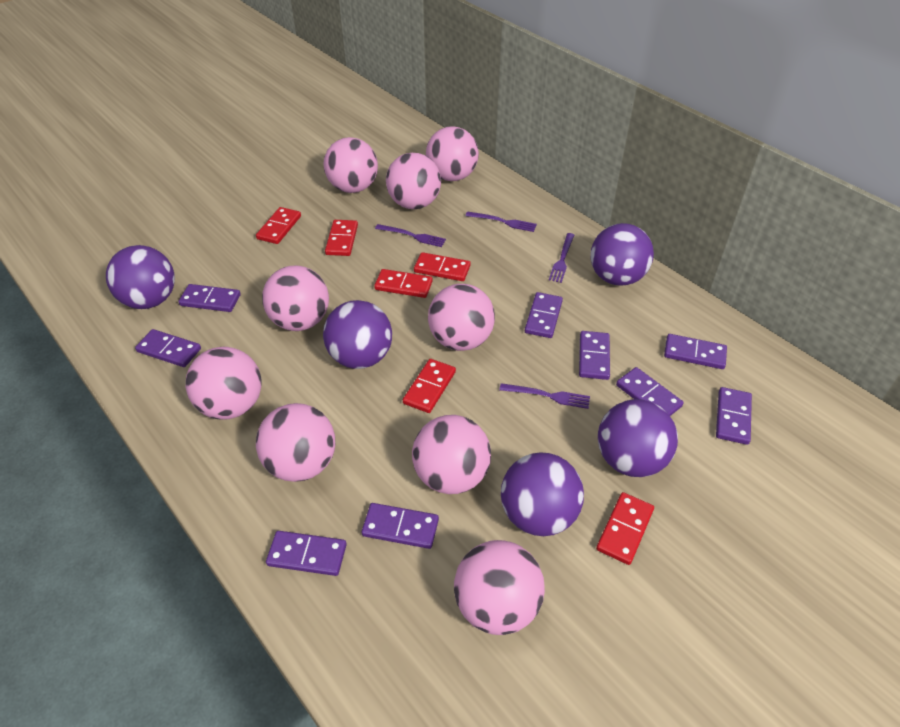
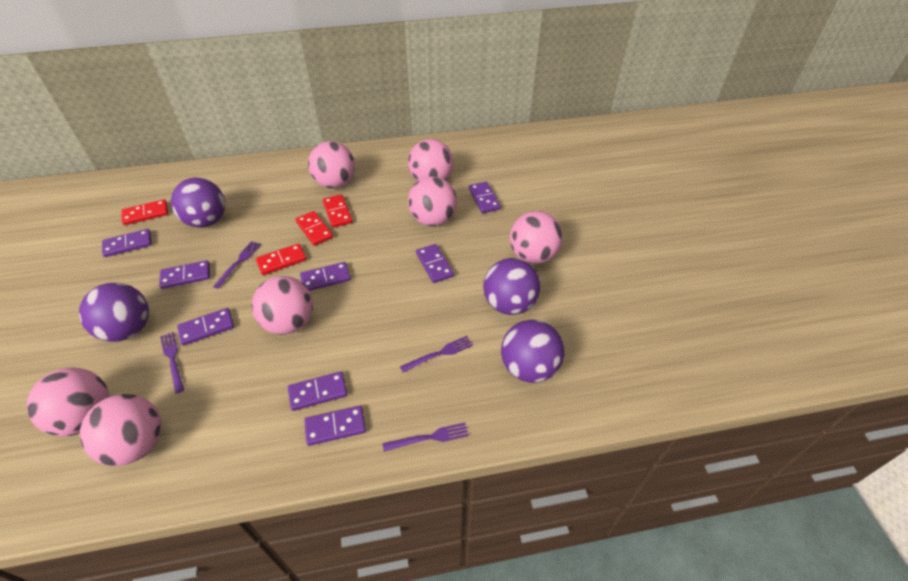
pink ball: [186,347,262,419] [256,403,335,482] [262,266,329,331] [324,137,378,193] [386,153,441,209] [412,415,491,494] [426,126,479,181] [428,284,495,351] [454,540,545,635] = 9 -> [27,368,109,436] [80,394,162,466] [252,276,313,334] [308,141,355,188] [408,139,454,181] [408,177,457,226] [510,211,563,264] = 7
purple ball: [106,245,175,309] [323,300,392,369] [501,452,584,536] [591,223,654,286] [598,399,678,477] = 5 -> [79,283,149,342] [171,178,225,227] [483,258,541,315] [501,320,564,383] = 4
purple domino: [135,329,201,367] [178,284,241,312] [266,531,347,576] [362,503,439,549] [525,292,563,338] [579,331,610,380] [616,367,684,416] [664,334,727,369] [716,387,752,445] = 9 -> [102,229,152,257] [159,260,210,289] [177,308,234,346] [288,371,347,411] [300,262,351,291] [304,406,366,446] [416,244,454,283] [469,182,501,213] = 8
red domino: [256,207,301,244] [325,220,358,256] [374,269,433,298] [403,359,456,413] [414,252,471,281] [596,492,654,565] = 6 -> [121,199,168,225] [256,243,307,275] [295,211,333,246] [323,194,353,228] = 4

